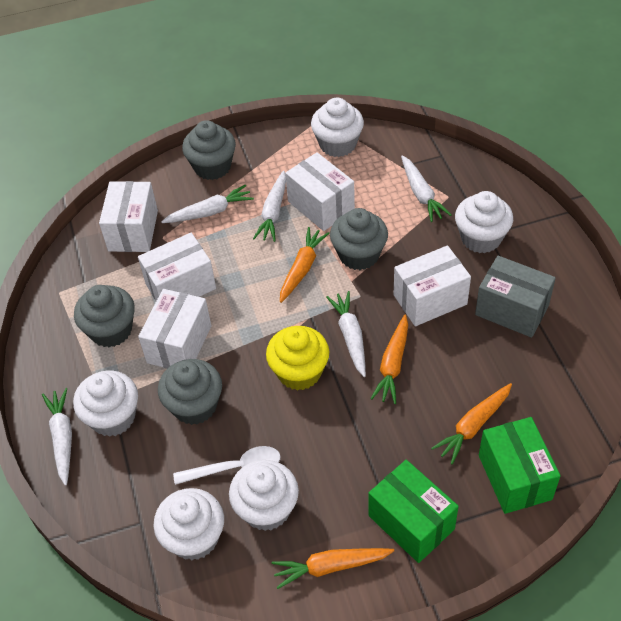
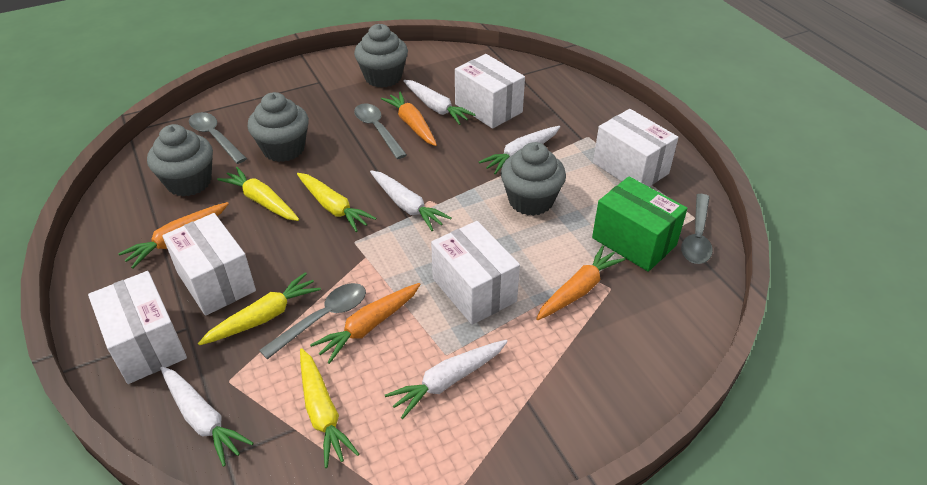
green box: [369,460,459,563] [479,417,560,514] = 2 -> [592,176,687,272] = 1
grey box: [475,256,556,338] = 1 -> none = 0
grey spoon: none = 0 -> [189,112,247,164] [259,283,366,359] [354,103,407,159] [681,194,713,264] = 4
white cupcake: [73,371,138,437] [154,488,224,560] [229,460,299,531] [311,98,364,157] [455,191,513,253] = 5 -> none = 0
white spoon: [173,446,280,485] = 1 -> none = 0
yellow carrot: none = 0 -> [198,272,321,345] [217,167,299,221] [297,173,376,232] [300,348,359,468] = 4
yellow cupcake: [266,326,329,391] = 1 -> none = 0

